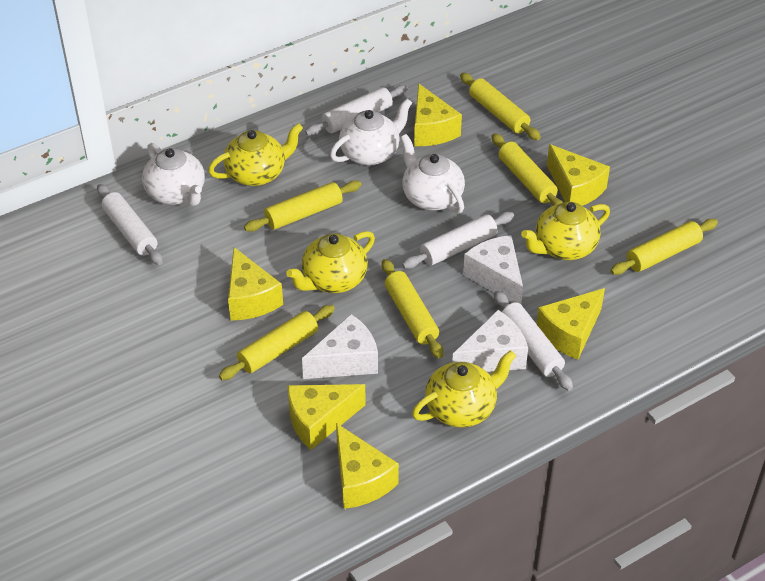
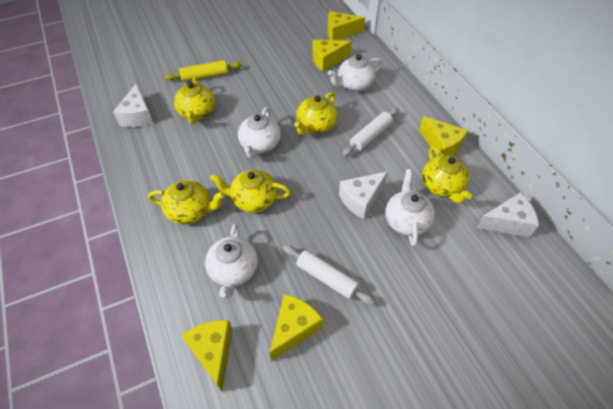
white rolling pin: [97,184,163,265] [305,85,408,136] [402,212,514,269] [494,290,573,391] = 4 -> [283,245,375,305] [342,108,399,156] = 2
white teapot: [142,143,205,206] [330,98,412,165] [400,134,465,214] = 3 -> [205,223,258,298] [238,107,281,159] [328,54,383,92] [385,169,435,247] = 4
yellow cheese: [228,247,283,321] [288,384,366,450] [336,423,399,509] [414,83,462,146] [536,288,605,360] [547,144,610,206] = 6 -> [181,320,233,391] [270,294,323,361] [313,40,352,72] [327,11,365,40] [419,116,468,156] = 5
yellow rolling pin: [219,305,335,380] [244,180,362,232] [382,259,443,359] [460,73,541,140] [491,133,563,206] [610,219,718,275] = 6 -> [164,60,242,82] = 1
yellow teapot: [208,123,303,186] [286,231,375,293] [412,350,516,428] [521,202,610,260] = 4 -> [148,180,225,224] [174,76,215,124] [210,170,291,213] [294,92,338,135] [422,146,472,204] = 5

